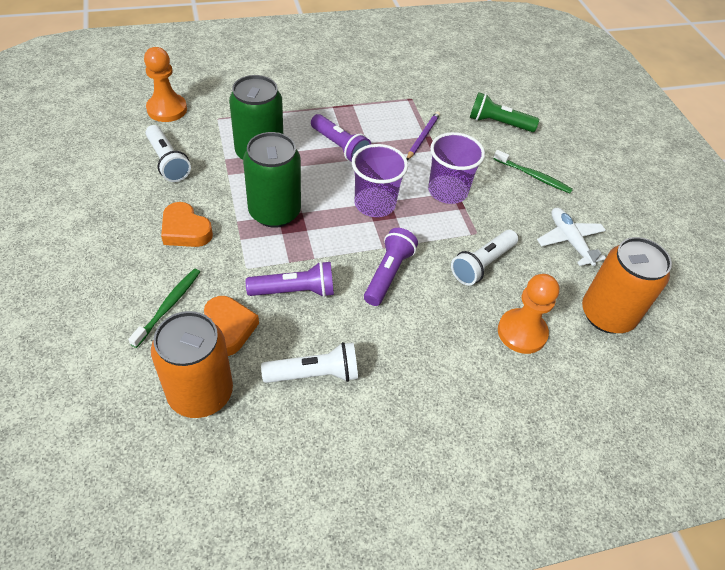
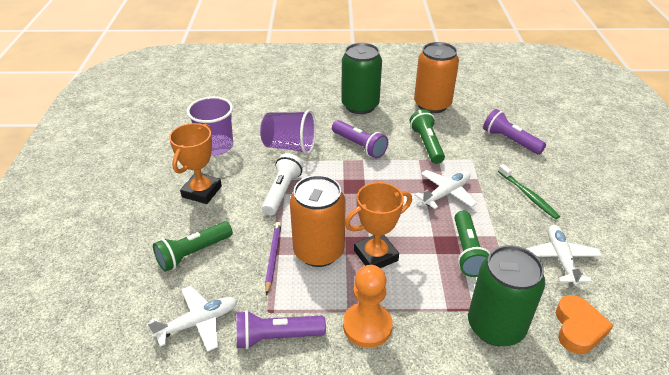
green flashlight: [470,92,539,132] = 1 -> [153,221,233,272] [410,109,445,164] [455,210,490,277] = 3
green toothbrush: [128,269,200,348] [493,150,573,193] = 2 -> [498,164,560,219] = 1
orange heart: [161,202,213,247] [204,296,259,356] = 2 -> [556,295,614,354] = 1
orange pawn: [144,47,187,122] [498,274,559,354] = 2 -> [343,265,393,348] = 1
orange trophy: none = 0 -> [169,123,222,204] [345,182,412,268] = 2
white flashlight: [145,125,191,182] [261,342,358,383] [451,230,518,286] = 3 -> [262,153,303,216] = 1
white plane: [537,208,606,266] = 1 -> [148,286,237,352] [415,170,477,209] [526,225,602,286] = 3

